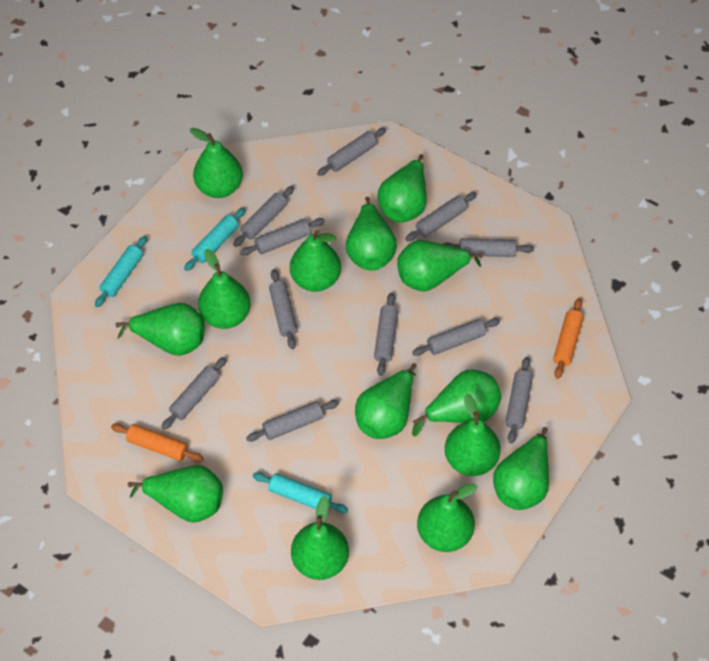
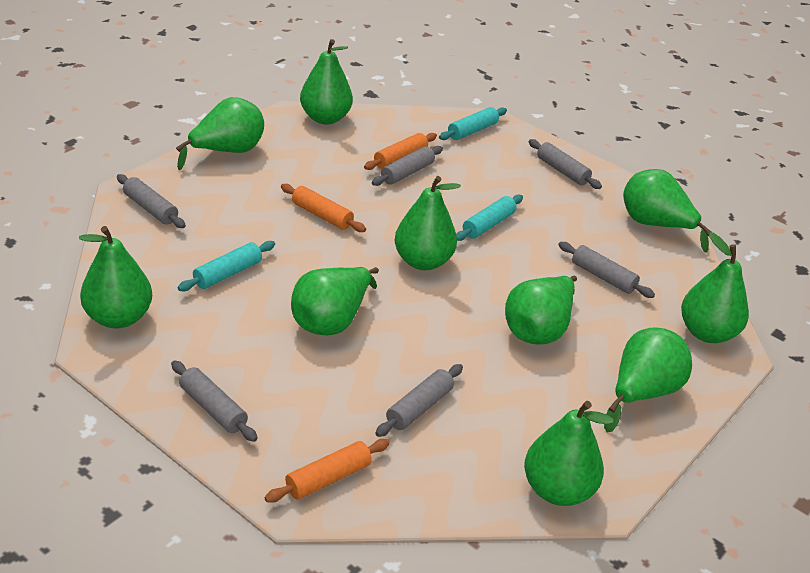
green pear: [116,303,205,356] [128,465,223,523] [190,128,243,198] [198,249,251,329] [290,230,341,292] [291,496,349,580] [346,197,397,271] [355,363,417,439] [378,154,427,222] [397,240,483,291] [412,370,501,436] [417,484,477,552] [445,394,500,476] [493,427,549,510] = 14 -> [79,226,152,328] [176,97,264,170] [291,267,379,335] [300,39,353,124] [394,176,461,270] [505,276,577,344] [524,401,614,506] [604,328,692,433] [623,169,711,253] [681,232,749,343] = 10
grey rolling pin: [161,357,227,430] [233,186,294,247] [240,218,325,256] [246,400,339,441] [269,269,298,349] [317,128,386,176] [374,293,398,376] [406,192,477,241] [412,318,500,356] [443,238,534,257] [505,357,533,444] = 11 -> [117,174,186,228] [171,360,258,442] [372,146,443,186] [375,364,463,437] [528,139,602,189] [558,242,655,298] = 6
orange rolling pin: [111,424,204,462] [553,298,584,379] = 2 -> [265,439,390,503] [281,184,366,232] [364,133,437,170] = 3

